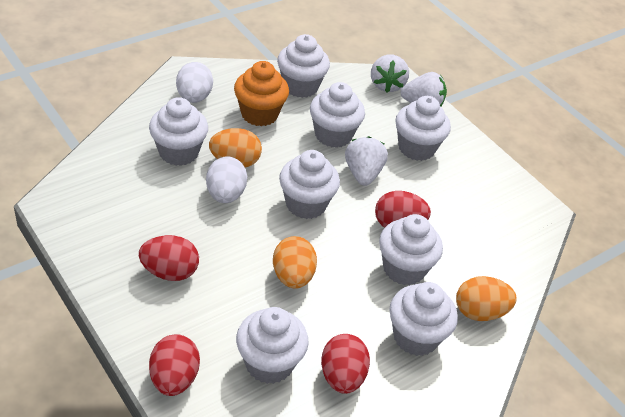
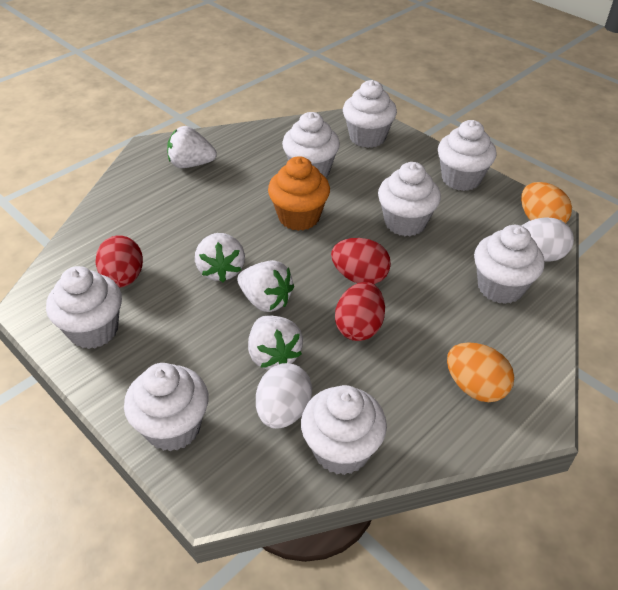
orange egg: [209,128,262,168] [273,236,317,289] [456,276,517,321] = 3 -> [447,342,514,402] [521,182,572,223] = 2
red egg: [139,235,199,281] [149,334,200,396] [321,334,370,394] [375,191,431,228] = 4 -> [95,236,143,287] [331,238,391,284] [335,282,385,341] = 3
white strawberry: [345,136,388,186] [371,55,409,93] [400,72,447,106] = 3 -> [167,126,217,168] [195,233,245,282] [237,260,294,312] [248,315,303,370] = 4

